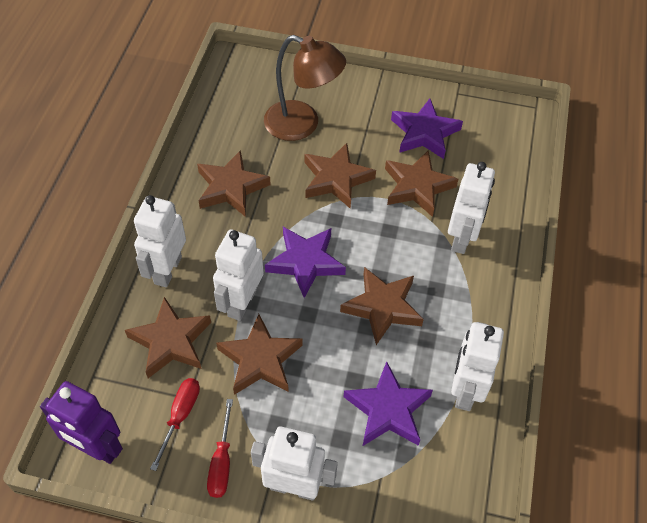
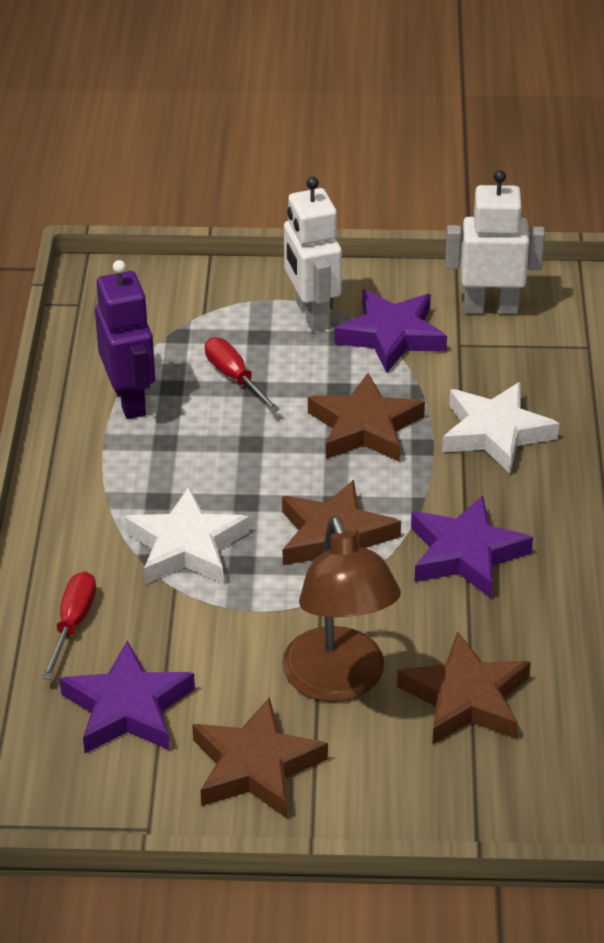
brown star: [125,297,211,378] [197,150,271,217] [216,314,303,395] [304,143,376,209] [340,267,424,345] [385,150,458,217] = 6 -> [192,697,328,818] [282,480,401,565] [308,373,425,462] [397,631,531,744] = 4
white robot: [134,195,186,288] [213,229,264,321] [251,427,338,501] [448,162,495,254] [451,322,504,411] = 5 -> [284,177,342,332] [445,170,545,314] = 2
white star: none = 0 -> [124,486,249,584] [442,382,559,473] = 2

